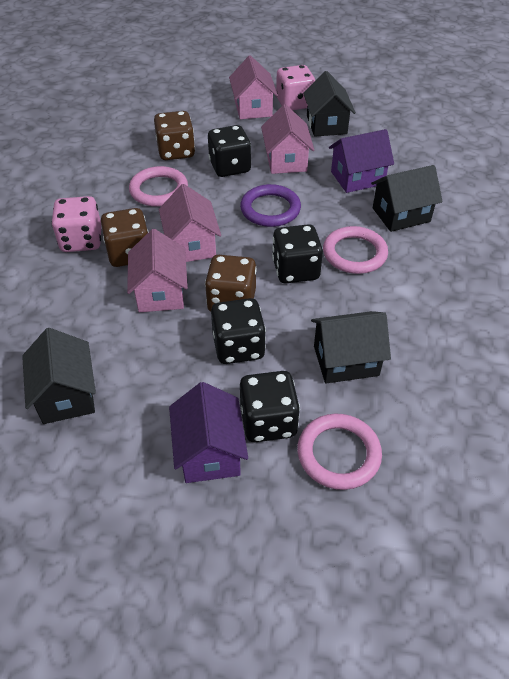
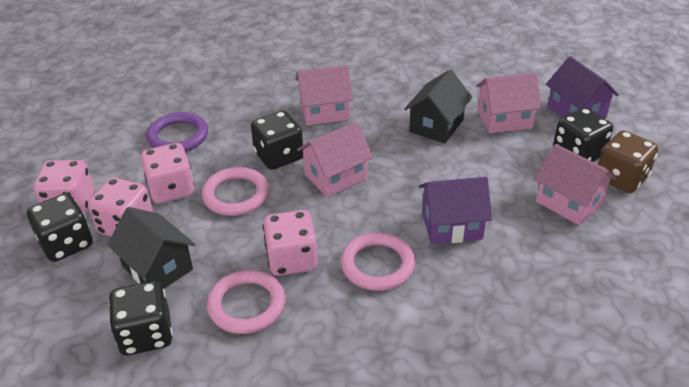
black house: [22,328,96,424] [303,71,356,137] [311,311,391,383] [371,165,443,232] = 4 -> [107,207,196,289] [404,69,472,144] = 2
brown dice: [101,208,148,267] [154,111,195,160] [205,255,257,312] = 3 -> [598,130,658,193] = 1
pink dice: [51,196,101,252] [276,65,315,110] = 2 -> [33,160,94,214] [88,177,153,236] [141,143,195,204] [263,210,317,276] = 4

